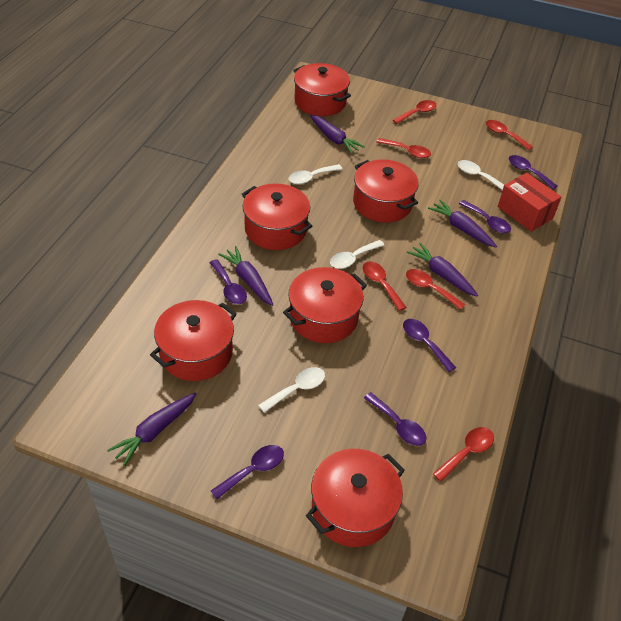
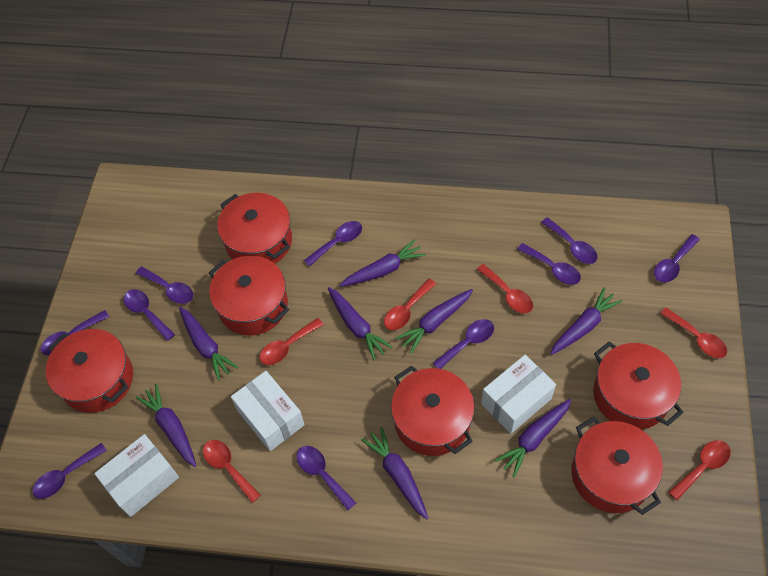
purple carrot: [107,393,196,466] [218,246,273,306] [310,114,365,154] [407,243,478,297] [428,199,497,247] = 5 -> [136,384,196,467] [179,307,238,381] [328,287,393,360] [340,239,426,287] [361,427,428,520] [395,289,473,354] [495,399,571,478] [550,287,622,355] = 8
purple spoon: [209,259,247,304] [211,445,284,499] [364,392,426,446] [403,319,456,372] [459,200,511,233] [509,155,557,189] = 6 -> [33,443,107,499] [41,310,109,355] [124,289,175,341] [136,267,193,304] [296,446,356,511] [304,221,362,267] [433,319,494,369] [517,243,581,285] [541,217,598,264] [654,234,700,283] = 10
red box: [498,173,562,232] = 1 -> none = 0
white box: none = 0 -> [94,434,179,517] [231,371,305,451] [481,355,556,434] = 3
white spoon: [258,367,325,413] [289,164,342,184] [330,240,384,269] [458,160,504,190] = 4 -> none = 0

